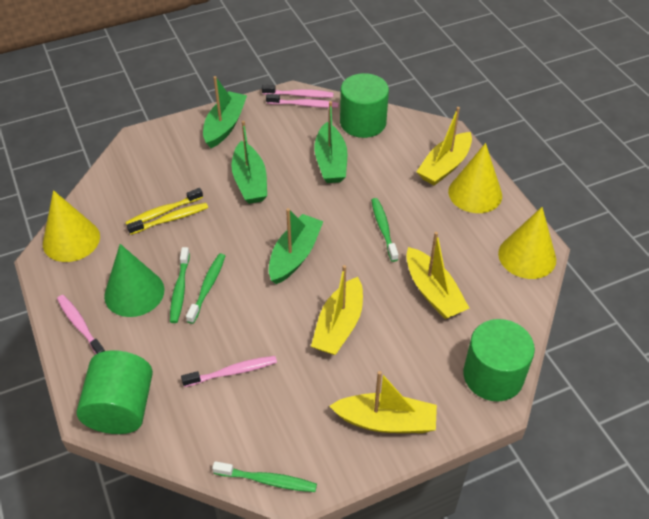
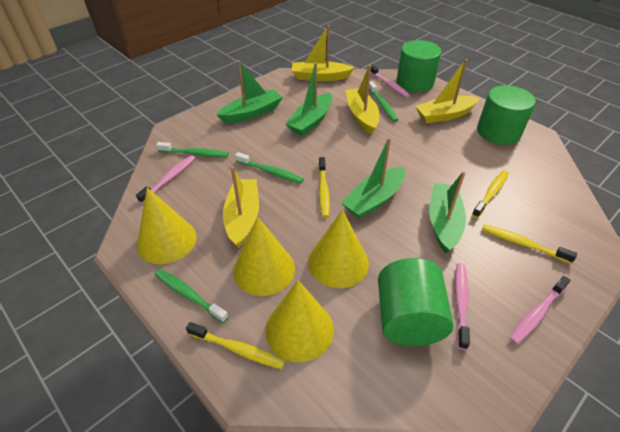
green cone: [104,244,164,317] = 1 -> none = 0
yellow cone: [43,190,100,262] [448,143,502,213] [498,207,556,279] = 3 -> [137,187,196,264] [233,217,295,296] [265,280,334,362] [308,210,369,288] = 4
yellow toothbrush: [125,188,203,225] [127,203,208,235] = 2 -> [186,322,286,369] [318,157,330,218] [472,170,509,218] [481,224,577,264] = 4

